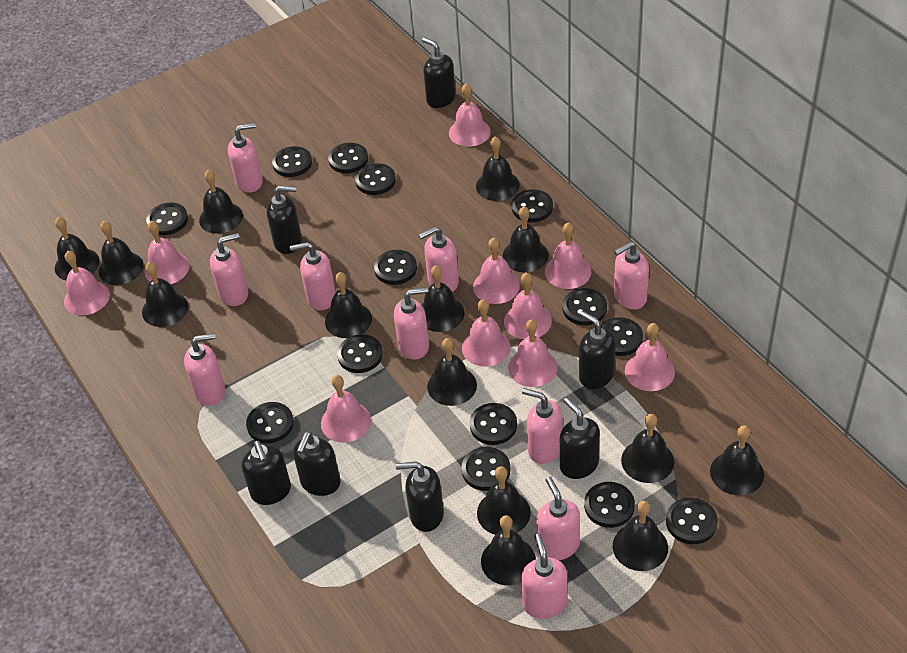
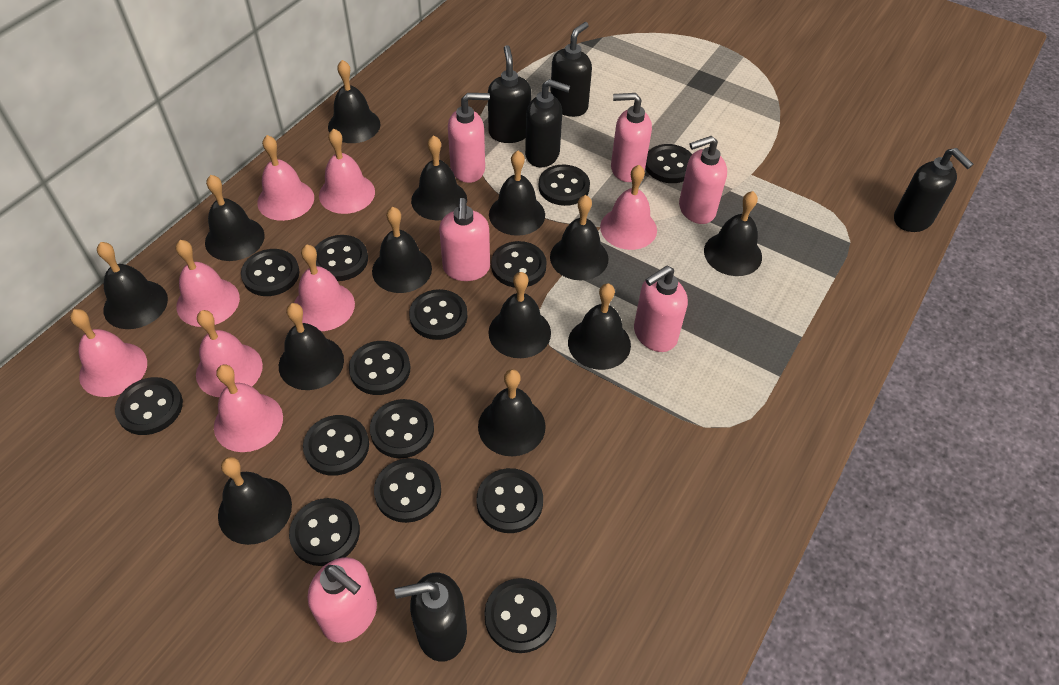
black bell: [55,217,100,280] [99,221,144,285] [142,262,188,327] [199,170,243,234] [325,272,372,338] [422,265,465,332] [427,338,477,406] [476,136,520,201] [477,466,531,535] [481,515,536,585] [503,207,549,272] [613,501,668,571] [621,414,674,483] [710,425,764,495] = 14 -> [97,242,168,329] [205,175,265,261] [218,457,292,545] [279,303,344,390] [328,60,381,143] [372,207,432,293] [411,135,467,220] [478,369,546,456] [488,272,551,358] [489,151,545,236] [550,195,608,281] [568,283,631,370] [704,191,762,276] = 13
black soap dispenser: [242,441,291,505] [267,186,302,254] [293,432,341,496] [396,461,444,532] [422,37,456,108] [560,397,600,479] [579,311,616,389] = 7 -> [394,573,467,662] [488,45,531,143] [525,79,570,167] [550,22,592,117] [894,148,973,232] = 5
pink bell: [64,251,110,316] [144,221,190,284] [321,375,371,443] [449,83,491,147] [462,299,511,367] [473,238,520,304] [504,273,552,339] [508,319,558,387] [545,223,591,289] [625,323,675,391] = 10 -> [70,309,147,397] [176,240,240,327] [196,310,263,397] [214,365,283,452] [257,135,314,221] [294,244,355,331] [319,128,375,214] [600,165,657,250] = 8
pink soap dispenser: [184,333,225,406] [210,233,248,306] [228,123,263,193] [290,242,336,310] [394,287,429,360] [418,226,459,292] [521,534,567,619] [522,388,562,464] [536,477,580,560] [614,241,649,310] = 10 -> [308,557,377,643] [439,198,490,281] [448,93,490,183] [611,93,652,182] [634,266,688,352] [679,136,727,224] = 6

